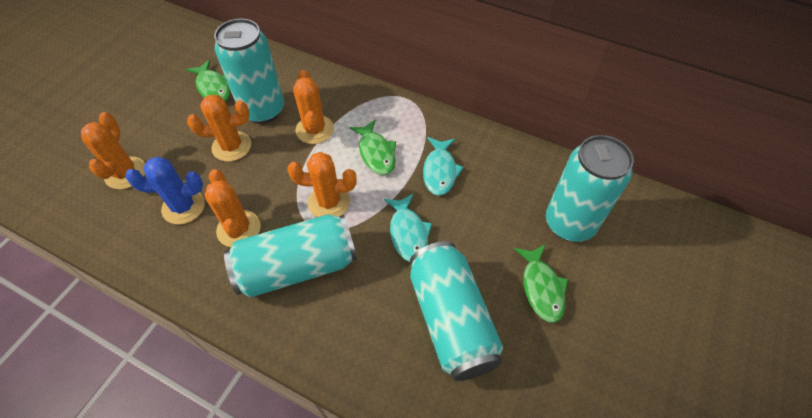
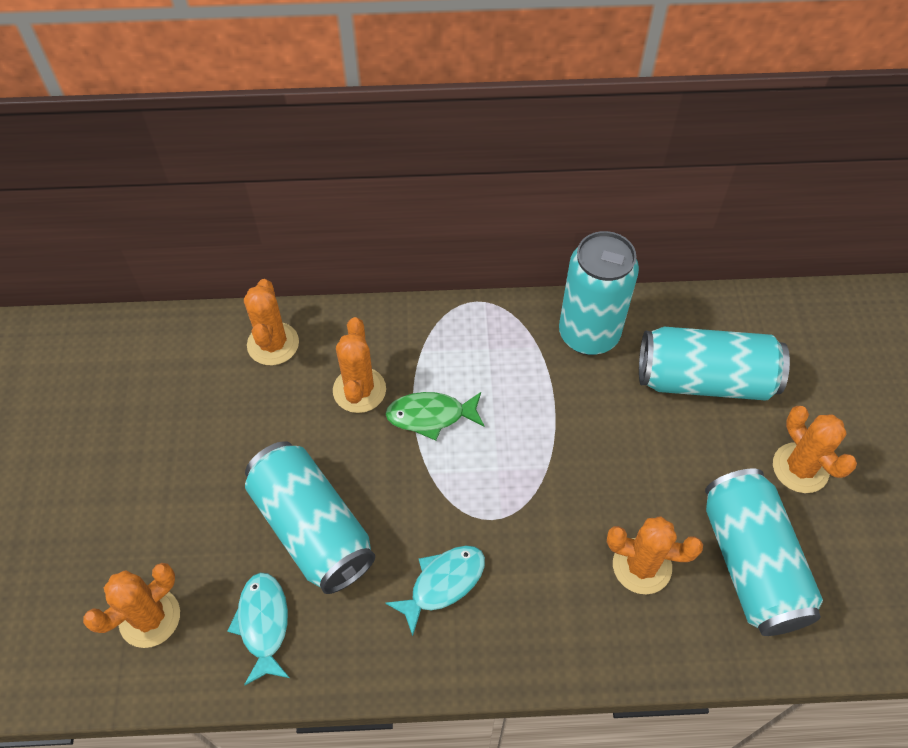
blue cactus: [125,157,205,224] = 1 -> none = 0
green fish: [186,60,230,102] [349,120,396,175] [514,244,568,323] = 3 -> [385,392,485,440] = 1

